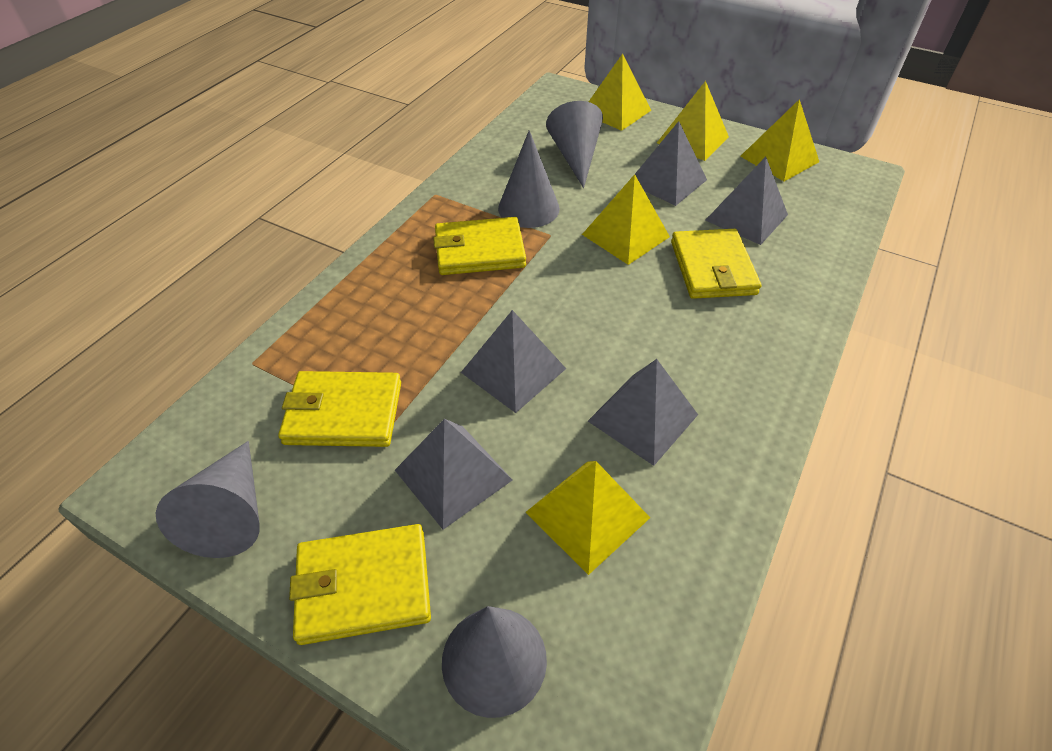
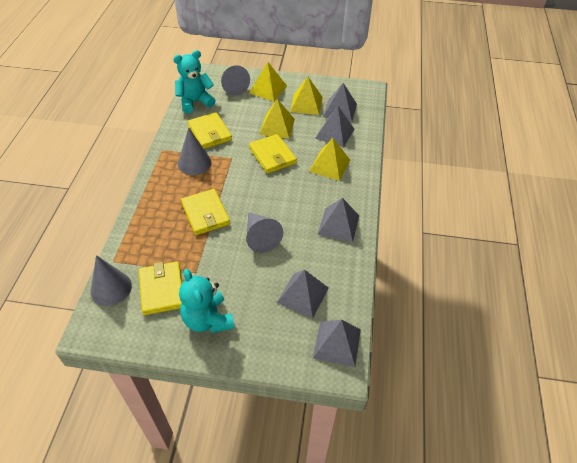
turquoise teddy bear: none = 0 -> [173,50,216,113] [179,269,234,333] = 2
yellow pyramid: [526,461,650,575] [582,174,670,265] [589,54,651,131] [657,81,729,161] [740,99,819,181] = 5 -> [249,62,287,101] [259,99,295,139] [290,77,323,115] [309,138,350,181] = 4

